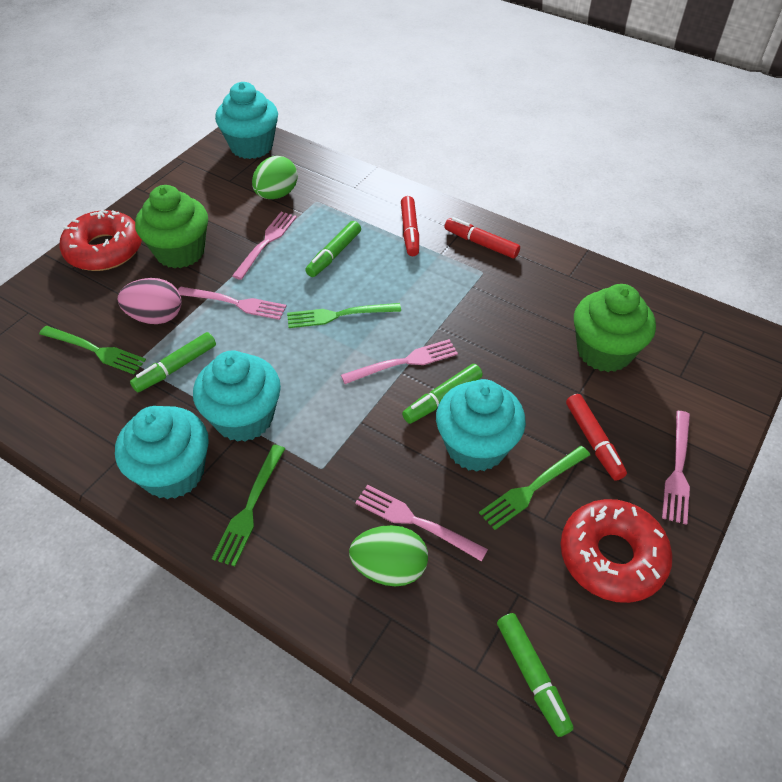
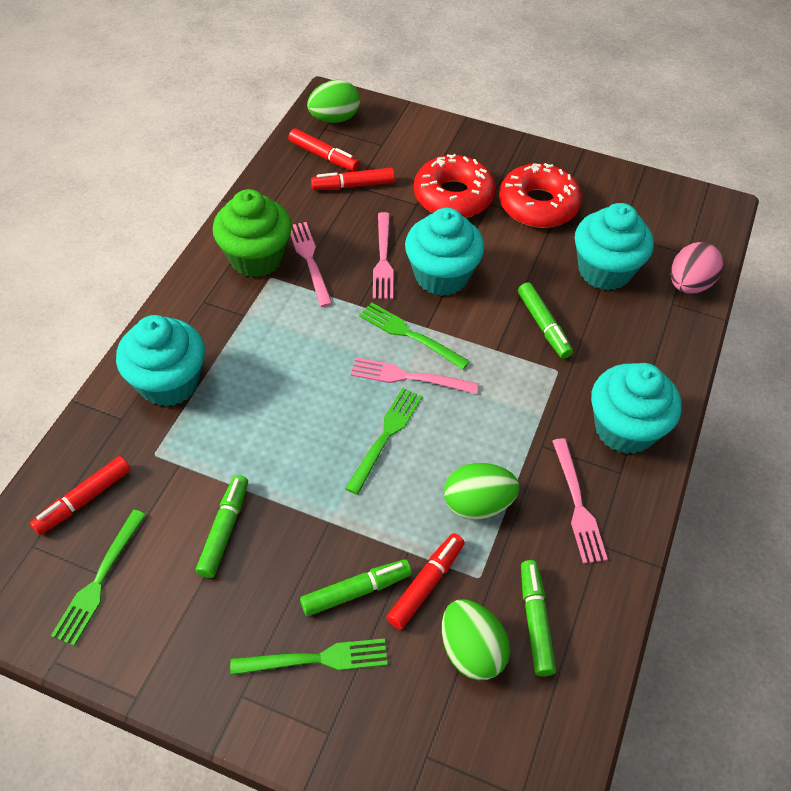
green cupcake: [135,185,208,268] [574,284,656,372] = 2 -> [213,189,292,277] = 1
green egg: [252,156,298,199] [349,525,428,587] = 2 -> [307,79,360,123] [442,600,510,681] [444,463,519,520] = 3
pink fork: [178,287,287,320] [232,212,297,280] [341,339,458,384] [355,485,488,562] [662,411,690,525] = 5 -> [290,222,332,307] [350,358,478,394] [373,212,394,299] [552,438,608,564] = 4
red marker: [401,196,419,256] [445,217,520,258] [566,394,627,481] = 3 -> [30,456,131,535] [288,128,360,172] [311,168,395,190] [386,533,465,630] = 4

